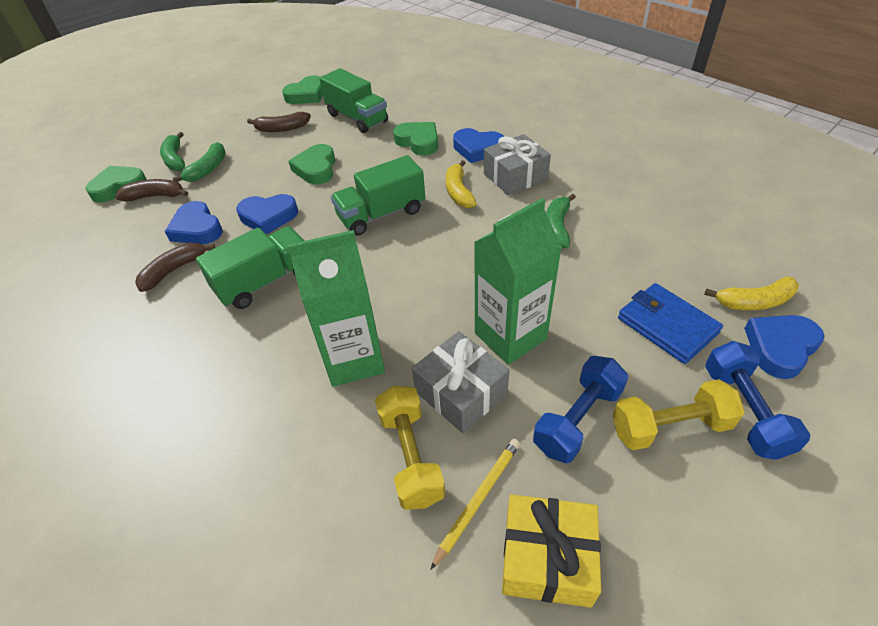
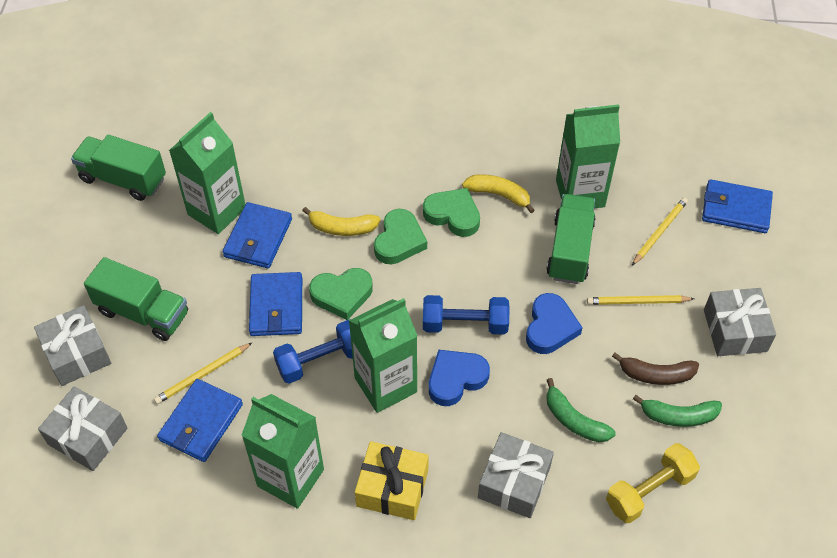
blue heart: [165,201,223,244] [236,194,298,234] [453,128,504,163] [744,315,825,379] = 4 -> [429,350,490,406] [526,293,583,354] = 2
blue wallet: [618,283,723,364] = 1 -> [157,379,243,462] [223,202,292,268] [249,272,302,336] [702,179,773,233] = 4
brown banana: [115,179,188,201] [135,243,215,292] [247,112,311,132] = 3 -> [612,352,699,385] = 1
green banana: [160,132,185,171] [173,142,226,182] [546,194,576,248] = 3 -> [546,378,616,442] [633,395,722,427] = 2
green carton: [287,230,385,387] [474,198,562,365] = 2 -> [169,112,245,234] [241,394,324,509] [349,298,417,413] [556,104,620,208] = 4
green heart: [85,166,147,203] [282,75,323,104] [288,144,336,185] [393,122,438,155] = 4 -> [309,268,373,320] [374,209,427,264] [423,188,480,237] = 3
grey gift: [412,331,509,433] [484,134,551,195] = 2 -> [34,305,111,386] [38,386,128,471] [478,432,554,518] [704,288,776,356] = 4
yellow dumbbell: [375,386,446,510] [612,379,745,451] = 2 -> [606,443,700,523] = 1
yellow pencil: [430,439,520,570] = 1 -> [154,342,253,404] [587,295,694,305] [632,197,688,265] = 3

